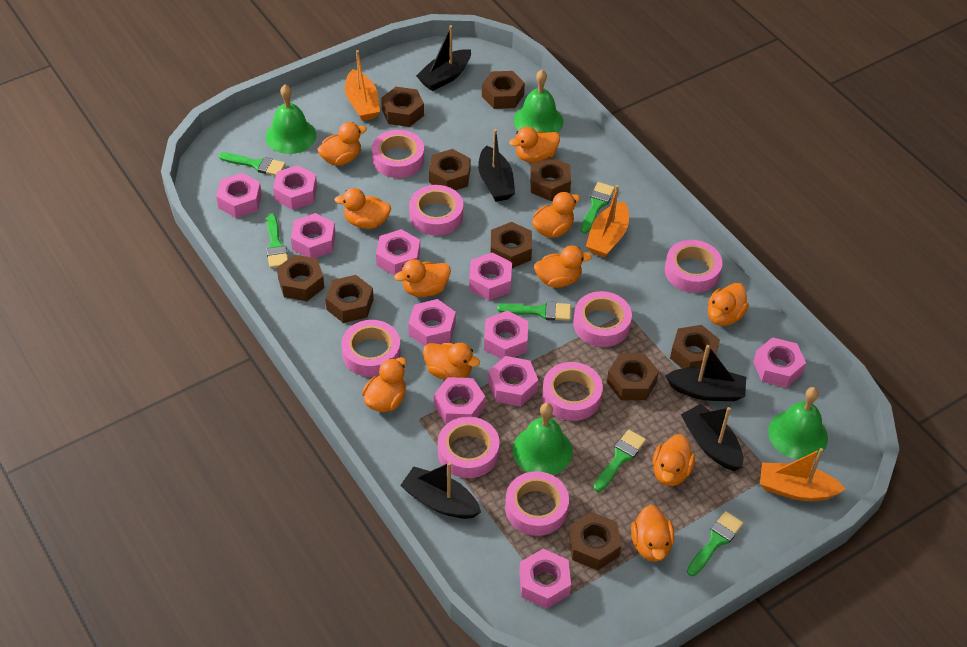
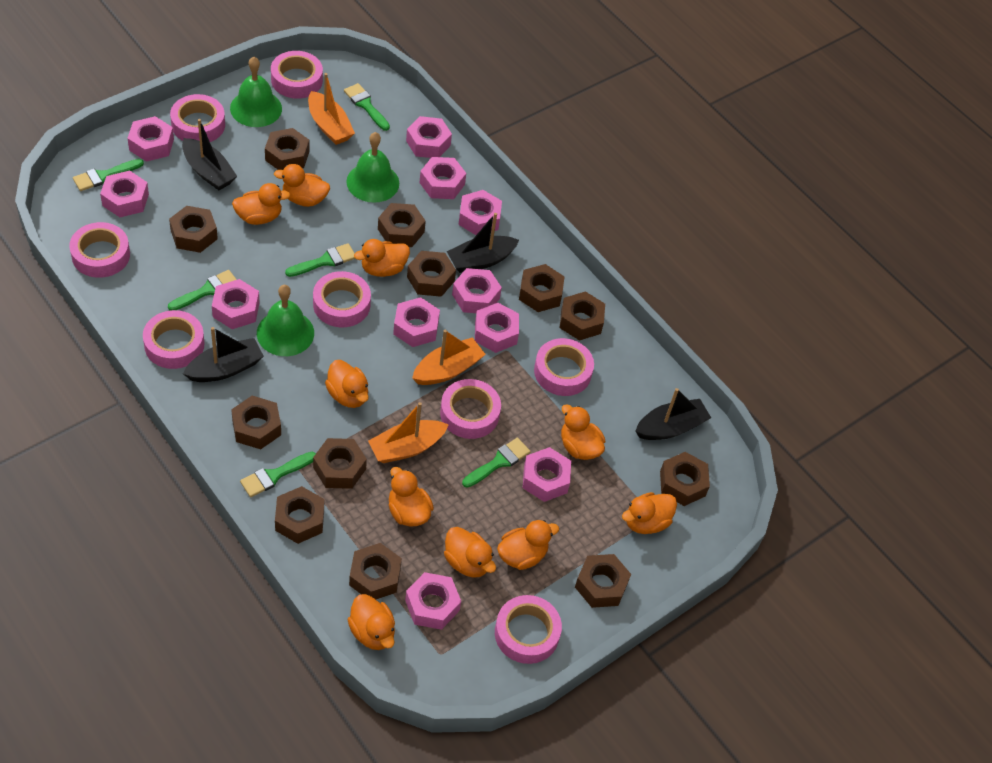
black boat: [400,462,481,519] [416,25,471,91] [478,129,515,202] [666,345,746,401] [681,404,743,471] = 5 -> [182,119,237,190] [183,327,264,382] [447,213,519,273] [635,388,711,440] = 4
brown nut: [277,255,324,301] [325,275,374,323] [381,87,424,127] [429,149,471,190] [482,71,525,109] [491,222,532,268] [530,157,571,201] [569,512,621,570] [607,354,659,400] [670,325,720,368] = 10 -> [169,206,218,253] [231,396,281,449] [265,128,309,170] [275,486,324,544] [313,438,367,489] [349,543,402,599] [378,203,426,247] [407,251,456,297] [519,264,565,312] [560,291,605,341] [575,554,631,608] [660,452,710,506] = 12
green bell: [266,85,316,154] [513,403,573,475] [514,70,563,133] [768,387,828,459] = 4 -> [230,57,282,127] [257,285,314,356] [346,132,399,203] = 3
orange duck: [317,122,367,166] [334,188,391,229] [362,357,406,412] [394,259,451,297] [423,342,480,380] [509,127,560,163] [532,192,580,238] [534,246,592,288] [631,505,674,562] [653,434,695,486] [708,283,749,326] = 11 -> [232,183,290,225] [274,164,330,207] [325,360,369,408] [347,594,395,650] [354,239,410,277] [388,467,434,527] [444,527,496,578] [497,520,559,570] [561,404,605,460] [622,492,677,534] = 10

